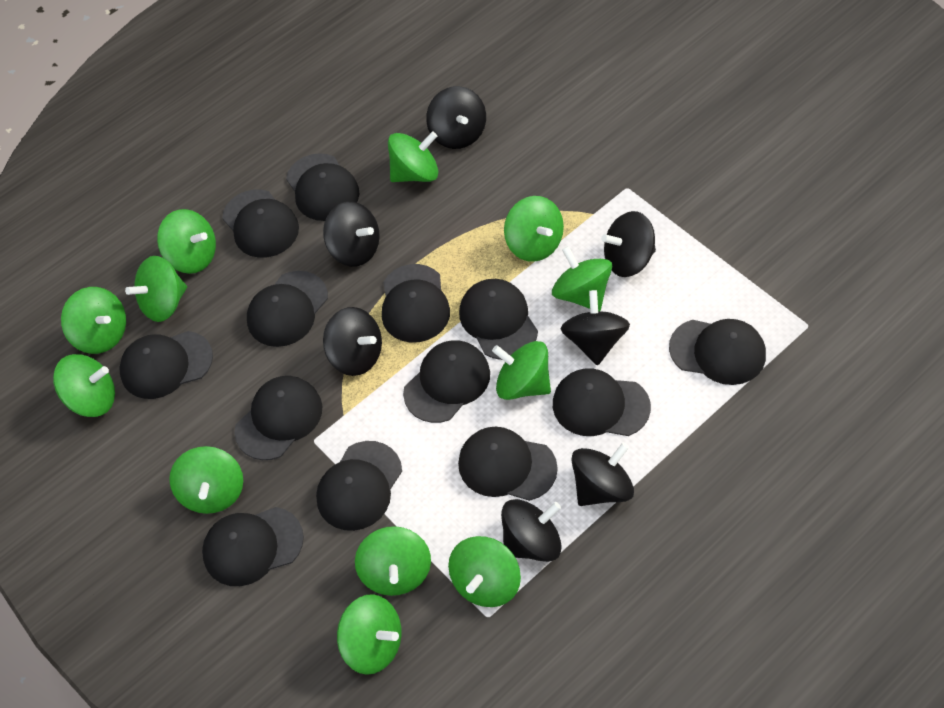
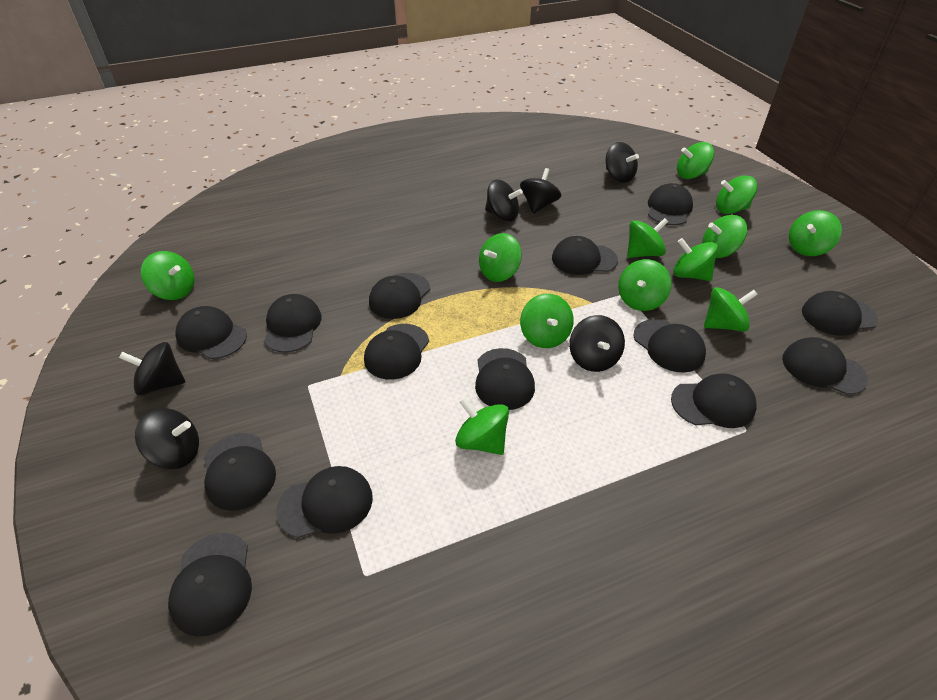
black cap: [119,331,213,399] [202,507,304,586] [222,190,299,258] [234,376,322,460] [247,271,328,347] [286,153,359,221] [316,441,402,531] [382,264,450,343] [403,340,490,423] [458,427,558,501] [459,279,538,360] [553,368,651,436] [669,319,766,385] = 13 -> [168,533,252,637] [175,306,247,359] [204,433,276,511] [264,294,322,353] [276,466,373,538] [364,324,429,380] [369,273,430,319] [475,348,535,410] [552,236,618,275] [633,319,706,373] [648,183,693,225] [671,374,757,428] [782,337,868,395] [802,291,878,336] = 14
black spinning top: [323,201,380,267] [323,307,382,376] [426,86,486,149] [501,499,562,562] [561,290,630,366] [571,443,634,506] [601,211,656,277] = 7 -> [119,342,185,395] [135,408,199,469] [485,180,523,221] [520,168,561,213] [569,315,625,372] [606,142,639,183] = 6

